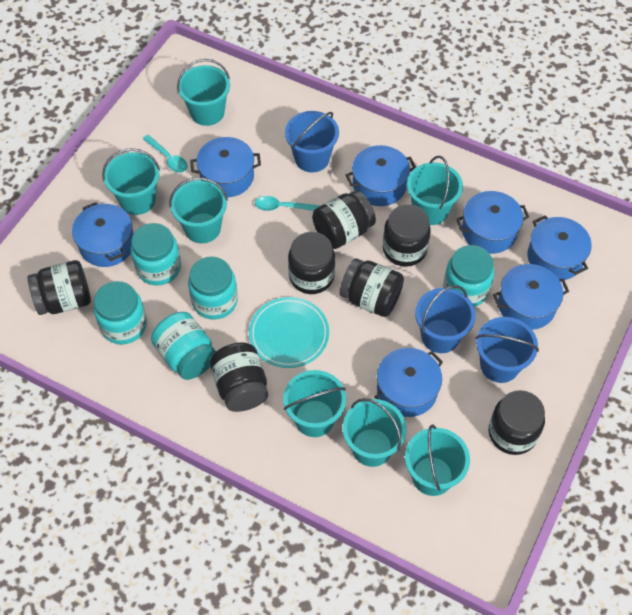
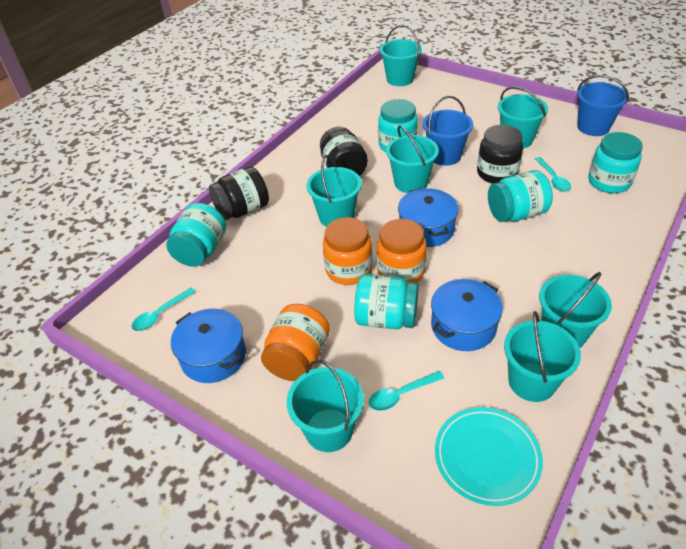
black jar: [28,260,91,315] [210,342,268,412] [288,232,335,294] [312,190,376,249] [340,258,404,317] [383,204,431,267] [489,390,545,455] = 7 -> [209,166,269,220] [320,127,368,176] [477,125,523,184] = 3
blue bucket: [285,111,339,172] [415,285,476,353] [476,317,539,383] = 3 -> [423,96,473,166] [577,75,629,136] = 2
blue pot: [72,202,134,267] [190,137,261,197] [346,145,416,206] [375,348,443,417] [456,191,529,254] [493,264,569,330] [527,215,592,280] = 7 -> [171,309,246,383] [398,188,459,247] [431,279,503,351] = 3
orange jar: none = 0 -> [261,304,330,381] [323,217,372,285] [377,219,427,282] = 3
turquoise spoon: [143,135,188,173] [255,196,320,211] = 2 -> [132,288,196,331] [369,371,444,411] [535,157,571,192] = 3

